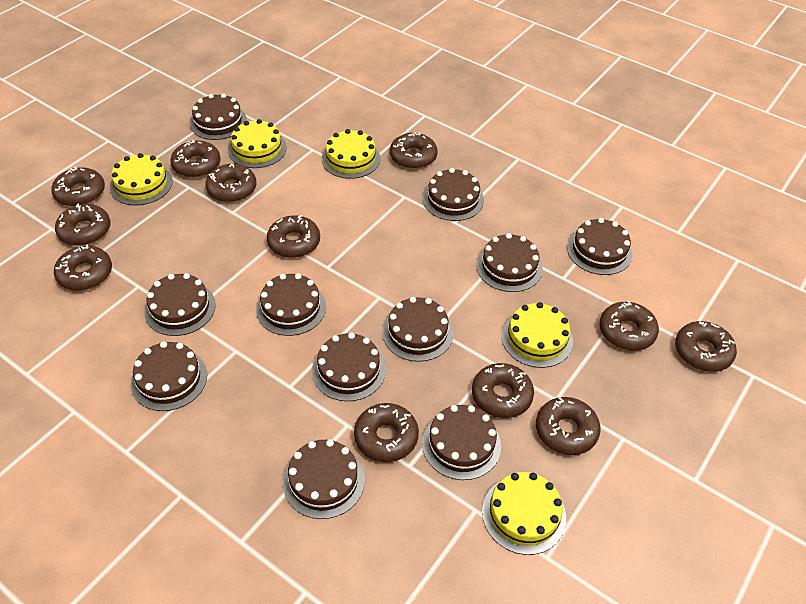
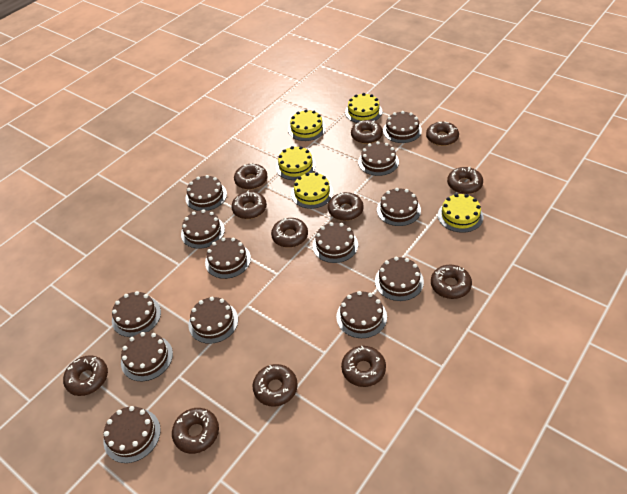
brown cake: [131,341,207,411] [144,273,216,336] [190,93,247,140] [256,273,326,336] [283,439,365,519] [312,332,386,401] [382,297,453,362] [422,405,501,480] [423,168,484,221] [476,233,543,292] [567,218,632,275] = 11 -> [103,406,161,463] [112,291,161,337] [121,332,173,381] [181,209,225,249] [185,175,227,211] [188,297,238,344] [205,237,251,279] [312,222,358,263] [336,291,387,338] [358,141,399,176] [375,257,424,301] [377,188,421,226] [383,111,422,143] = 13

